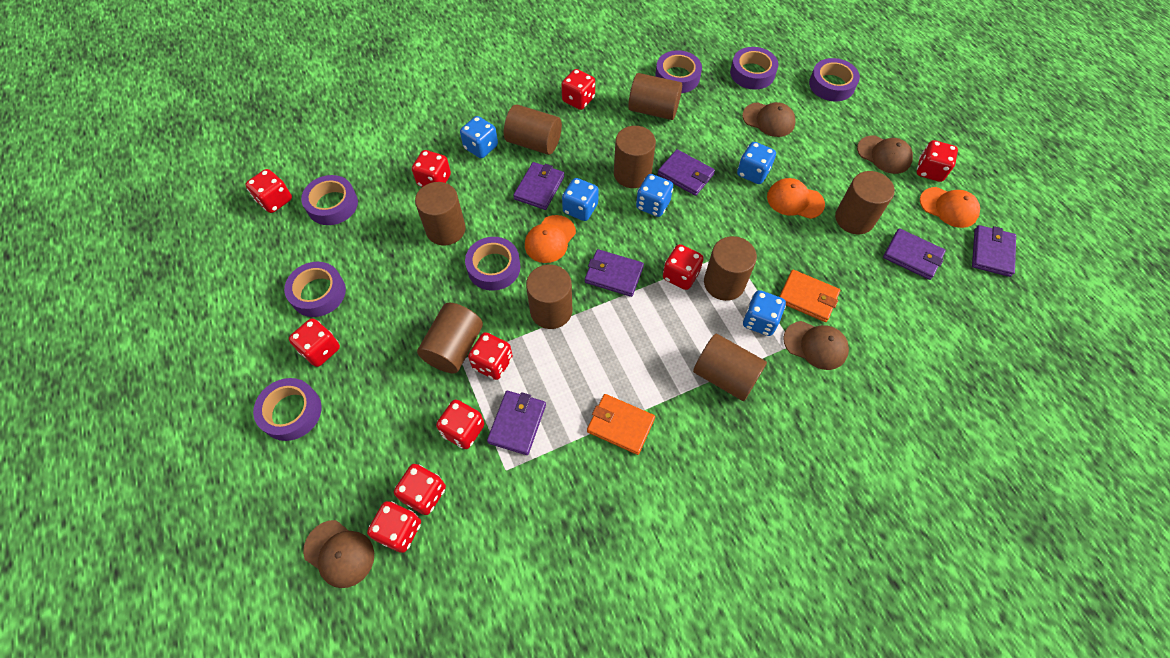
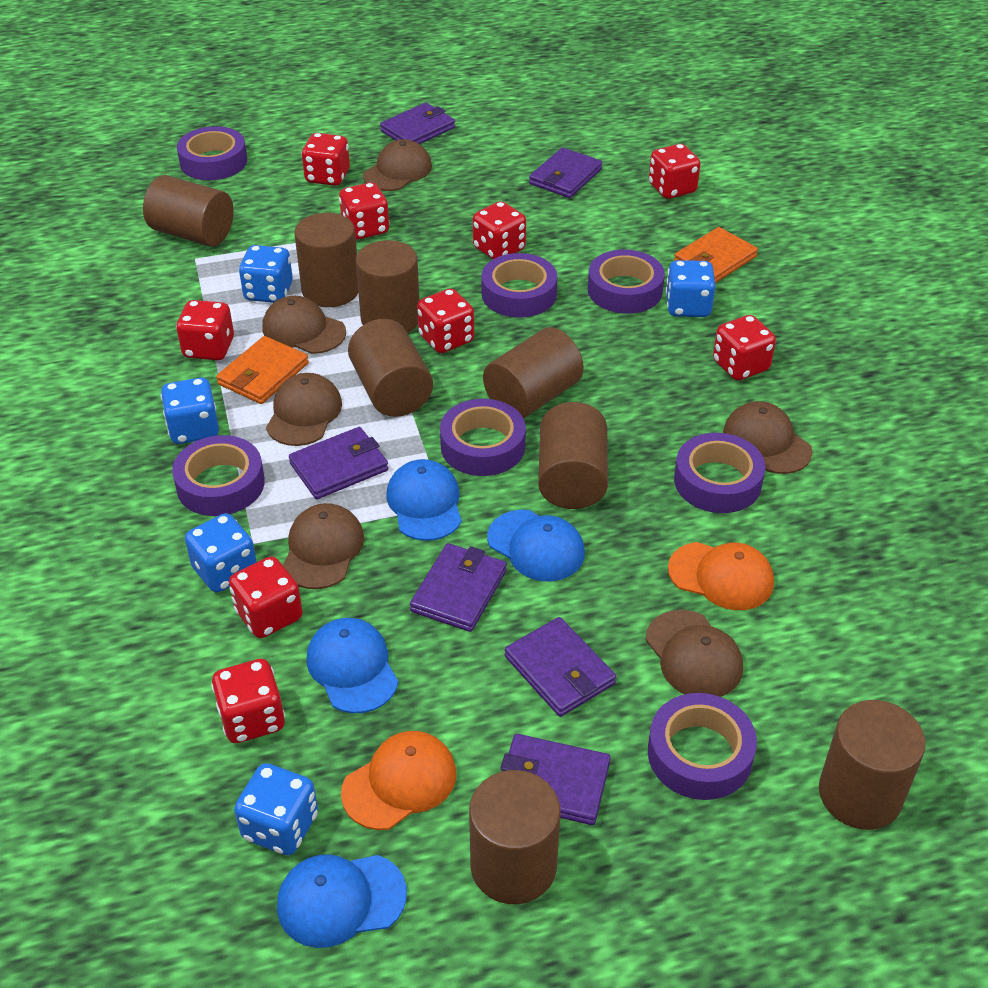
blue cap: none = 0 -> [277,854,407,948] [306,618,398,713] [386,459,462,541] [487,510,585,581] = 4
brown cap: [303,520,374,588] [742,102,796,137] [783,321,849,370] [857,135,913,174] = 4 -> [262,296,346,354] [266,373,342,446] [283,503,364,589] [363,139,432,191] [646,610,743,697] [723,401,813,474] = 6
brown cylinder: [415,182,466,245] [417,303,483,373] [504,104,562,155] [526,265,572,329] [614,126,656,188] [628,73,682,120] [693,334,767,401] [704,236,757,301] [835,171,895,234] = 9 -> [143,175,234,247] [294,213,358,307] [348,319,433,417] [356,240,420,333] [469,770,560,904] [483,327,584,419] [538,402,608,509] [819,700,926,830] = 8
orange cap: [525,215,576,263] [767,178,825,219] [920,187,980,228] = 3 -> [341,731,456,830] [668,542,774,610] = 2
red dice: [245,169,292,213] [289,318,340,367] [367,501,421,553] [394,464,446,515] [412,150,451,187] [436,399,484,449] [468,332,513,380] [561,69,595,110] [663,244,704,290] [917,140,958,182] = 10 -> [176,300,234,360] [211,659,285,743] [229,557,303,638] [301,133,350,186] [339,182,390,239] [417,288,474,353] [473,201,526,259] [649,144,701,199] [713,315,776,380] = 9

